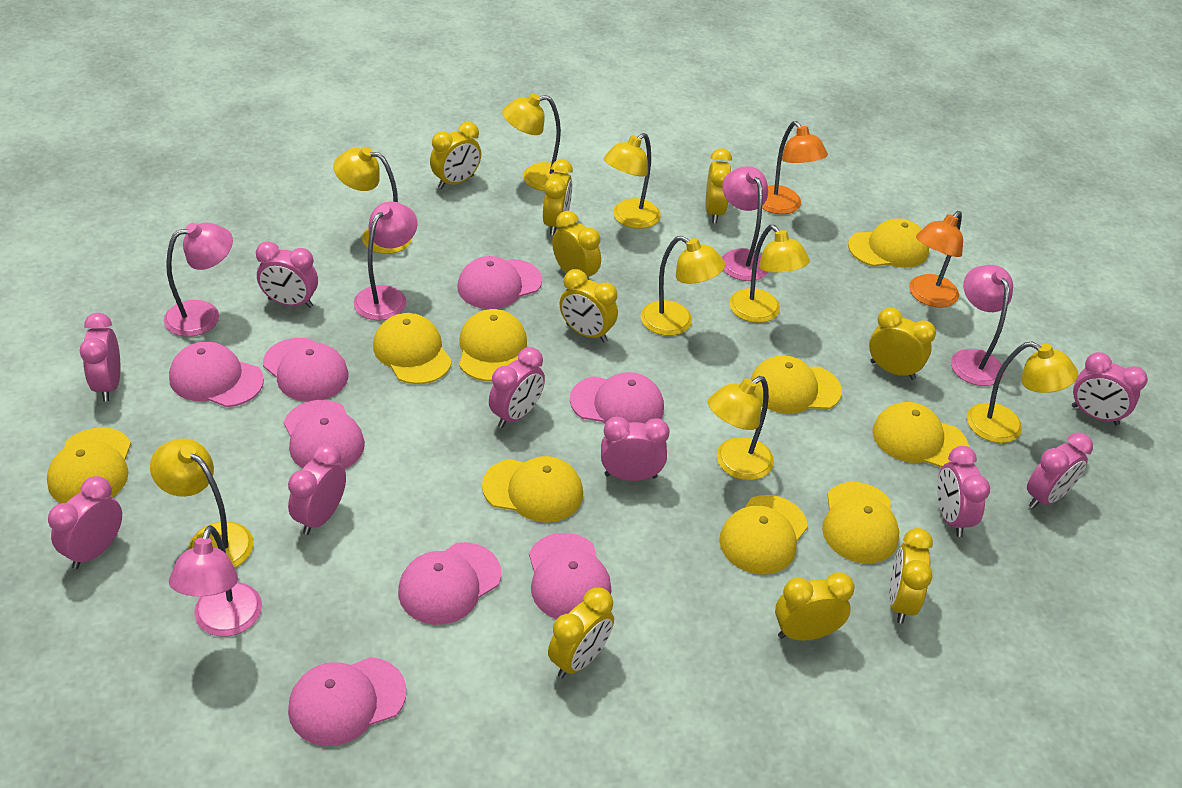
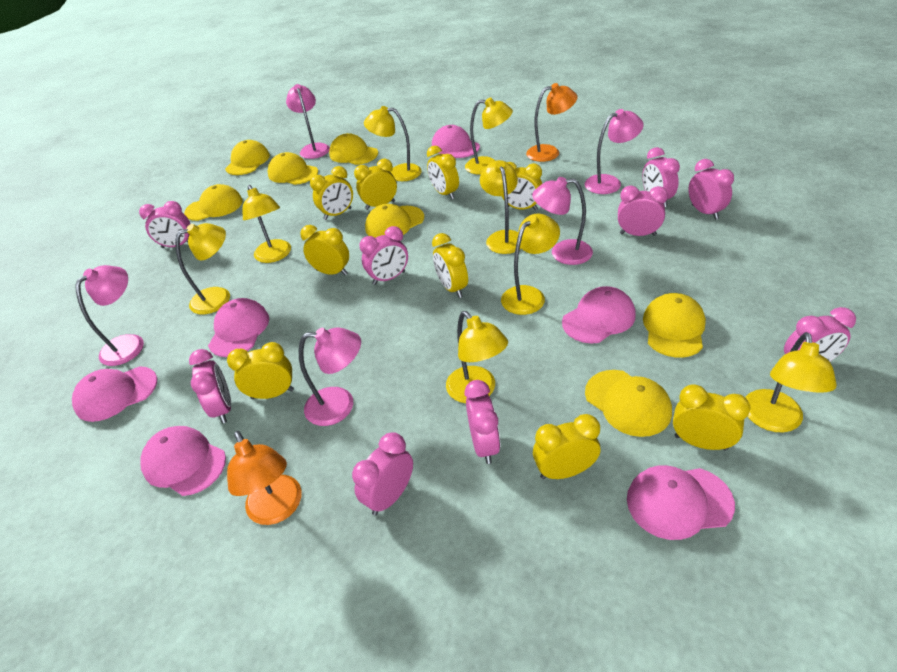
pink cap: [169,341,264,407] [263,338,348,402] [284,400,365,469] [288,657,406,746] [398,542,501,625] [457,256,542,309] [529,533,611,619] [570,372,664,424] = 8 -> [72,366,157,422] [140,426,226,496] [208,298,269,357] [432,125,480,158] [562,286,636,343] [627,465,735,540] = 6
yellow cap: [47,427,131,503] [373,313,452,384] [459,309,527,381] [482,456,583,523] [719,495,808,574] [750,355,842,414] [822,482,899,564] [848,219,929,268] [872,402,969,468] = 9 -> [184,184,243,221] [225,140,270,175] [267,152,318,185] [329,133,378,165] [365,204,424,238] [585,370,672,437] [643,293,706,358] = 7

